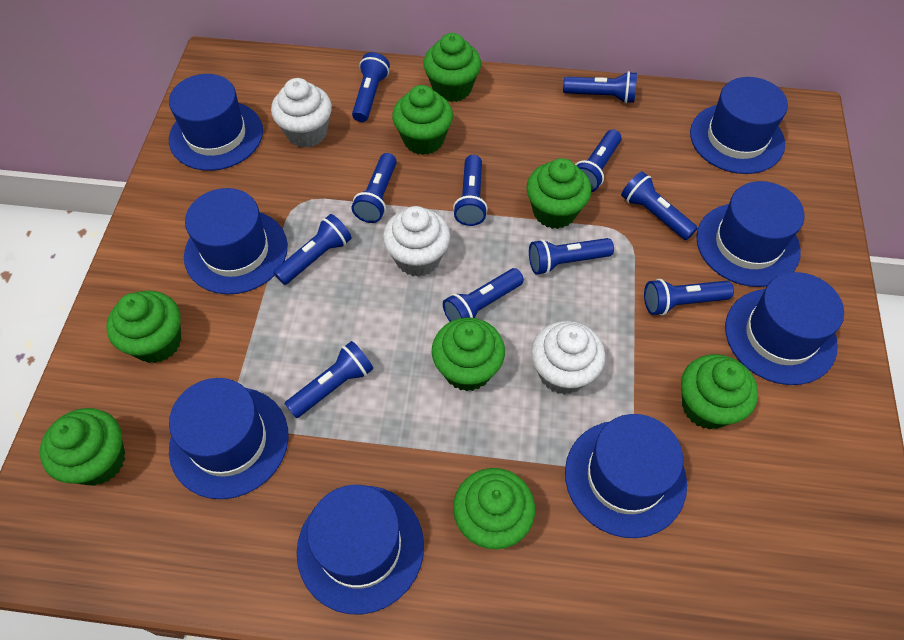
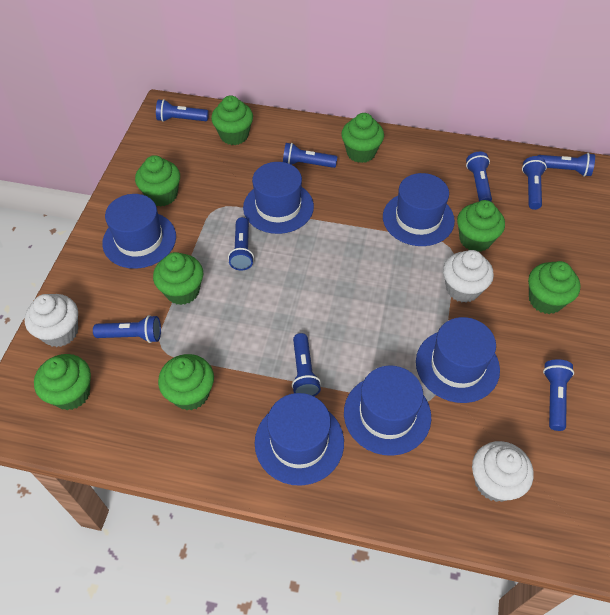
blue flashlight: [273,214,352,285] [285,341,373,418] [352,52,390,122] [352,153,397,223] [443,268,524,322] [453,155,488,226] [529,238,614,275] [563,71,637,104] [575,130,622,192] [621,172,697,240] [644,279,734,316] = 11 -> [93,315,161,343] [156,99,209,122] [228,217,254,271] [283,143,337,168] [292,333,321,396] [466,152,492,201] [522,156,547,210] [537,153,595,176] [543,359,574,431] = 9
blue hat: [169,74,263,171] [169,378,289,499] [184,188,288,294] [297,485,424,614] [565,414,687,538] [690,77,788,174] [696,181,805,287] [725,272,844,385] = 8 -> [102,194,176,269] [243,162,314,234] [255,393,344,486] [344,365,431,456] [383,173,455,246] [416,317,500,403] = 6

